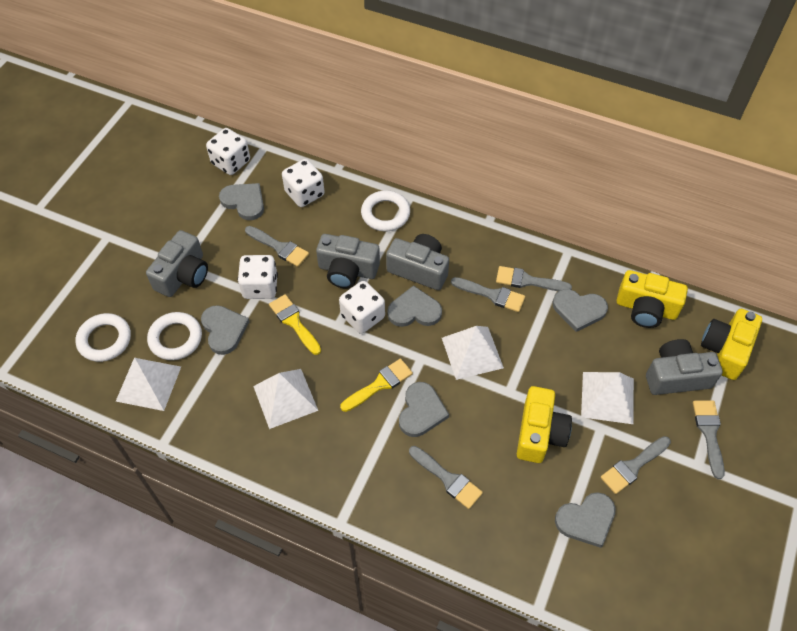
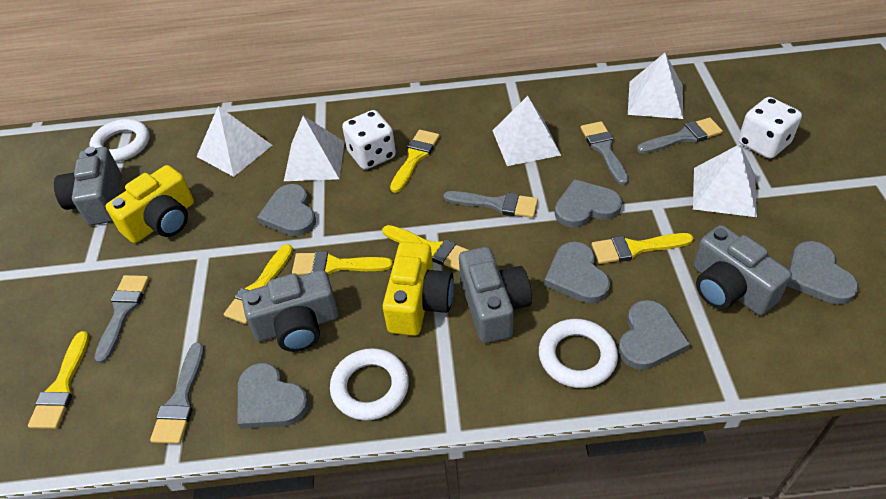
grey brush: [245,226,309,267] [409,446,483,509] [451,277,525,312] [496,266,572,291] [601,436,671,494] [693,400,725,479] = 6 -> [94,275,149,363] [150,342,204,444] [443,191,538,218] [581,121,629,185] [637,118,723,154] = 5
white dice: [206,128,250,175] [238,255,278,299] [282,159,325,207] [339,281,385,334] = 4 -> [342,110,396,170] [738,97,802,159] = 2
white pyramid: [115,358,181,411] [253,369,318,429] [442,326,504,380] [581,372,634,424] = 4 -> [196,106,272,177] [284,116,345,181] [492,96,561,166] [628,53,683,119] [693,144,757,217] = 5
yellow brush: [269,294,321,355] [340,359,413,412] = 2 -> [28,331,89,429] [224,244,293,324] [292,251,393,275] [382,225,468,271] [390,130,440,193] [592,233,693,264] = 6
yellow camera: [517,386,572,463] [617,270,688,328] [701,309,762,380] = 3 -> [105,165,194,243] [383,242,454,336] = 2

